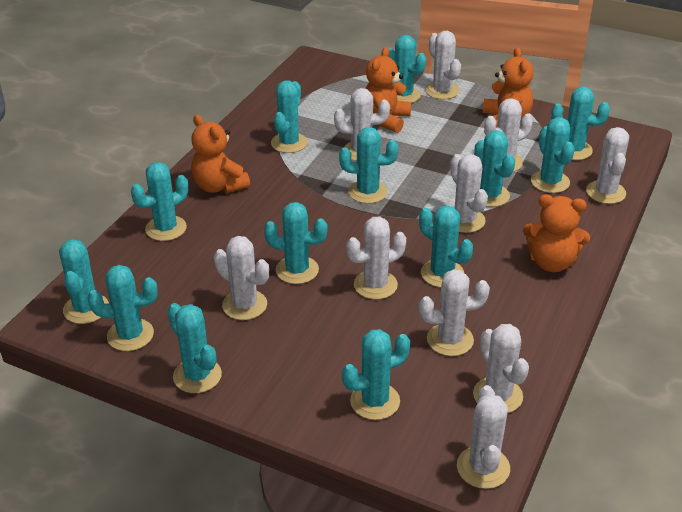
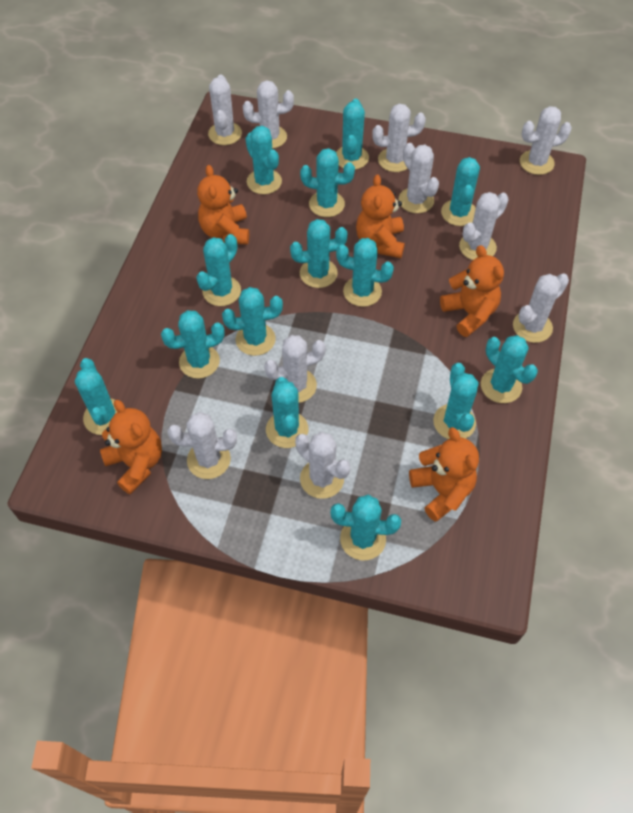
orange teddy bear: [191,114,250,194] [365,47,411,133] [483,47,534,127] [523,194,590,272] = 4 -> [100,400,162,494] [197,165,249,245] [356,174,405,258] [409,427,479,522] [440,245,504,337] = 5
turquoise cactus: [59,239,109,324] [87,265,157,351] [131,162,188,241] [167,303,222,393] [264,202,328,284] [271,80,308,153] [339,127,398,204] [342,329,410,420] [388,35,426,103] [419,205,473,288] [474,130,515,207] [531,117,575,193] [551,87,610,160] = 13 -> [75,358,117,435] [161,310,225,379] [196,234,241,306] [222,287,283,356] [245,126,282,194] [266,377,308,448] [290,219,348,288] [300,148,355,217] [331,495,401,560] [336,98,369,170] [336,238,394,307] [433,363,478,439] [441,157,480,226] [481,335,538,403] = 14

